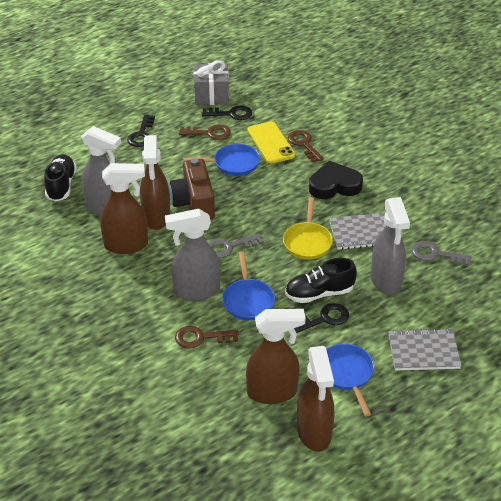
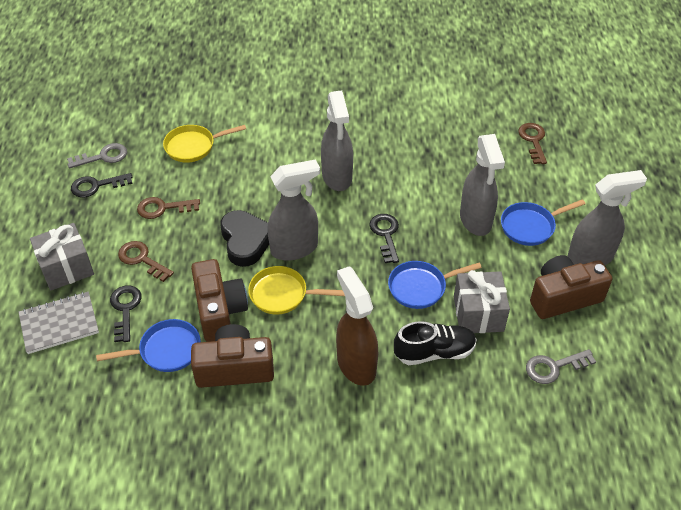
black shoe: [44,154,77,201] [285,258,357,303] = 2 -> [394,321,477,365] = 1
brown camera: [170,158,215,220] = 1 -> [191,259,248,342] [191,324,274,388] [530,255,612,319] = 3
brown spray bottle: [100,163,148,254] [140,135,170,230] [246,309,306,404] [297,346,334,452] = 4 -> [336,266,378,386] = 1
grey gift: [194,60,229,105] = 1 -> [30,223,94,291] [454,270,510,333] = 2
grey notebook: [329,213,386,250] [389,328,461,371] = 2 -> [19,292,99,354] = 1
grey spray bottle: [81,126,121,217] [165,209,220,301] [371,197,410,295] = 3 -> [267,159,320,261] [321,90,353,191] [460,134,505,236] [568,170,647,265] = 4
yellow pan: [283,197,333,260] = 1 -> [163,125,246,163] [248,266,345,315] = 2
yellow phone: [248,121,295,164] = 1 -> none = 0

